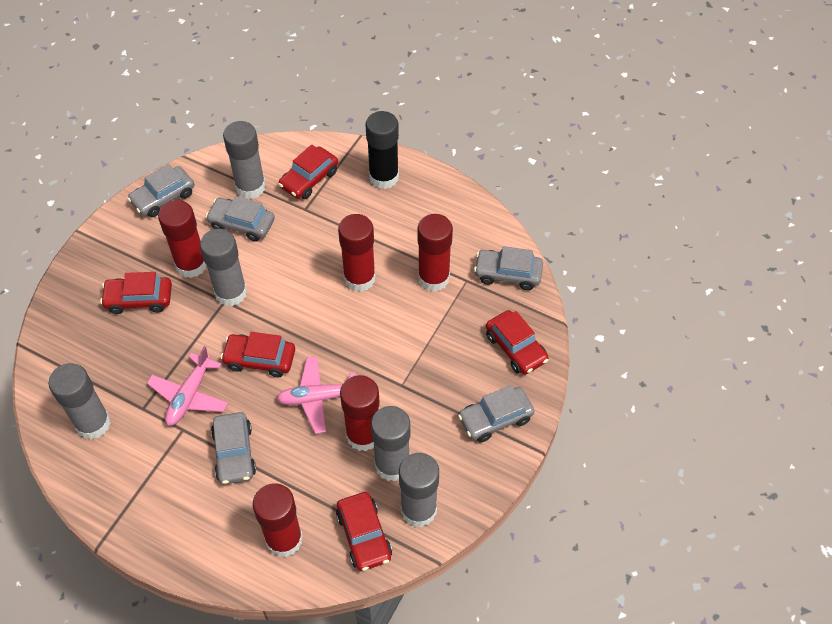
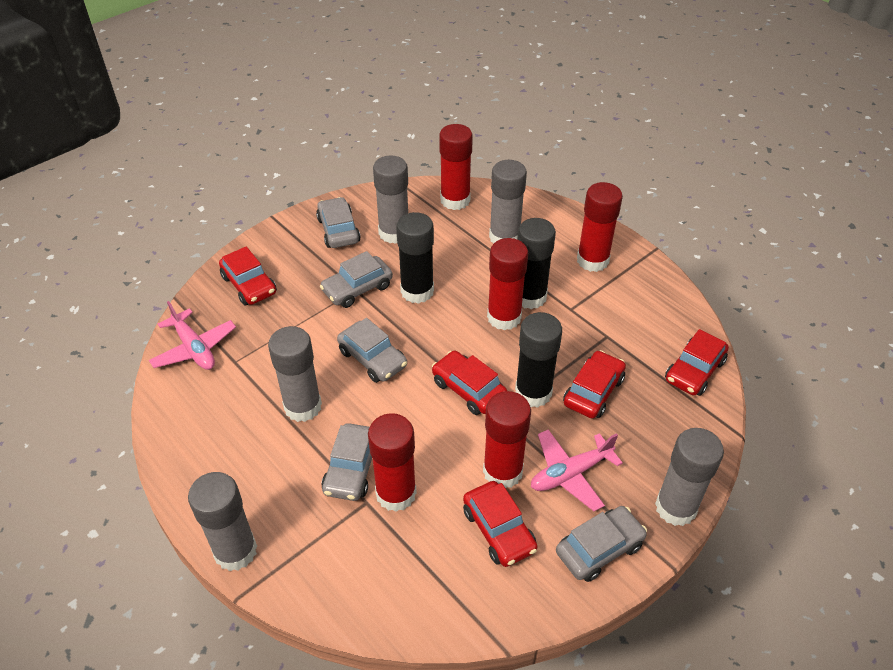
black glue stick: [366,111,399,189] = 1 -> [396,212,434,304] [515,312,562,408] [517,218,556,309] = 3

